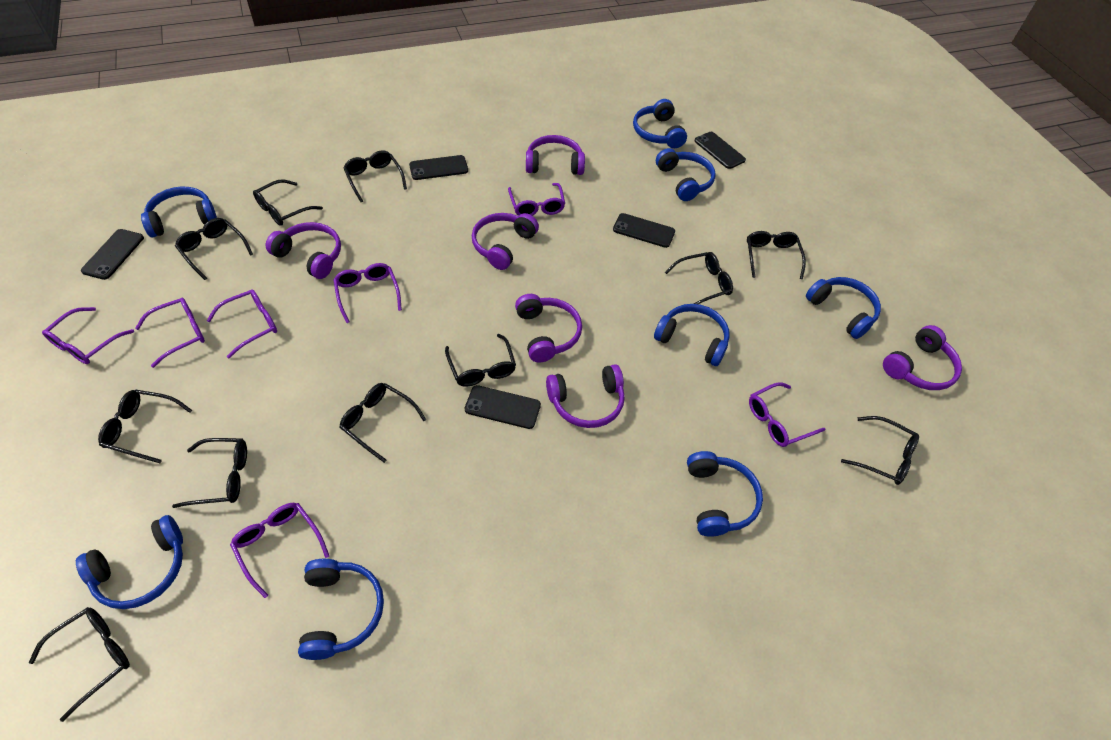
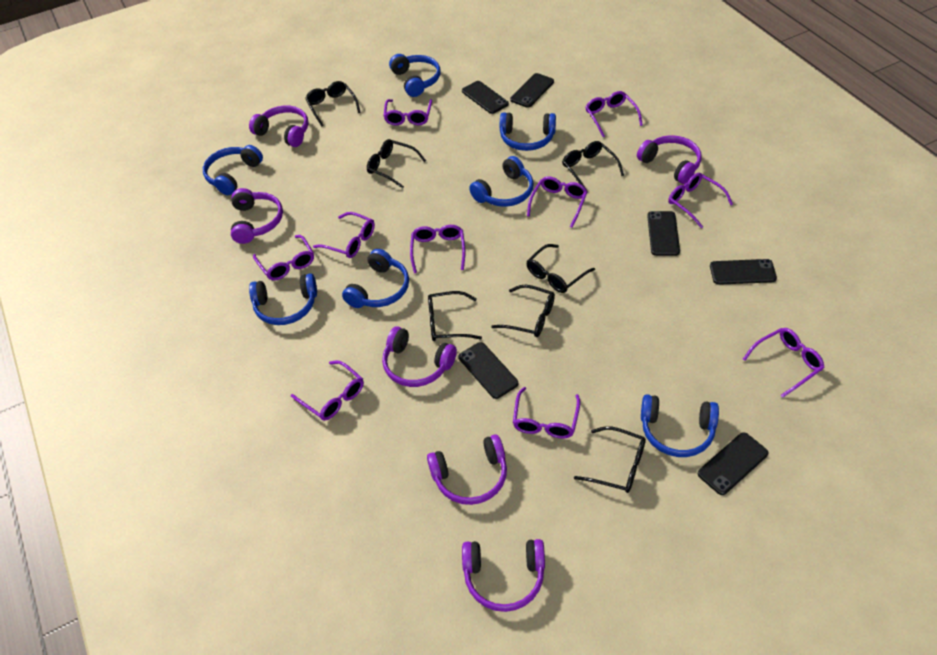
black glasses: [29,607,130,722] [98,390,192,463] [172,438,247,508] [175,218,253,280] [253,179,323,226] [340,383,426,463] [343,150,407,202] [445,334,516,387] [665,252,733,304] [747,231,806,279] [841,416,919,485] = 11 -> [305,81,361,126] [367,139,426,188] [428,291,482,341] [491,285,555,337] [527,244,595,293] [562,141,624,190] [574,426,646,493] = 7
black phone: [81,229,144,280] [409,155,468,180] [465,385,541,429] [613,213,675,248] [695,132,746,169] = 5 -> [459,342,518,399] [462,81,509,114] [510,73,554,108] [647,211,680,256] [698,432,768,495] [710,259,777,285] = 6
blue headphones: [76,515,183,609] [141,187,217,238] [298,559,384,660] [633,99,687,148] [654,304,730,366] [656,148,716,201] [687,451,763,537] [806,277,881,339] = 8 -> [203,145,263,195] [249,273,317,325] [342,249,409,308] [389,54,441,97] [469,156,534,207] [500,112,556,151] [641,394,719,457] = 7
purple glasses: [42,307,134,364] [135,298,205,368] [207,290,277,359] [230,503,329,598] [333,263,402,323] [508,183,565,216] [749,382,825,447] = 7 -> [253,235,314,281] [291,360,364,421] [313,212,375,258] [383,99,432,125] [410,225,465,273] [513,387,580,439] [527,176,588,228] [586,91,643,137] [668,173,733,228] [743,328,825,398] = 10

